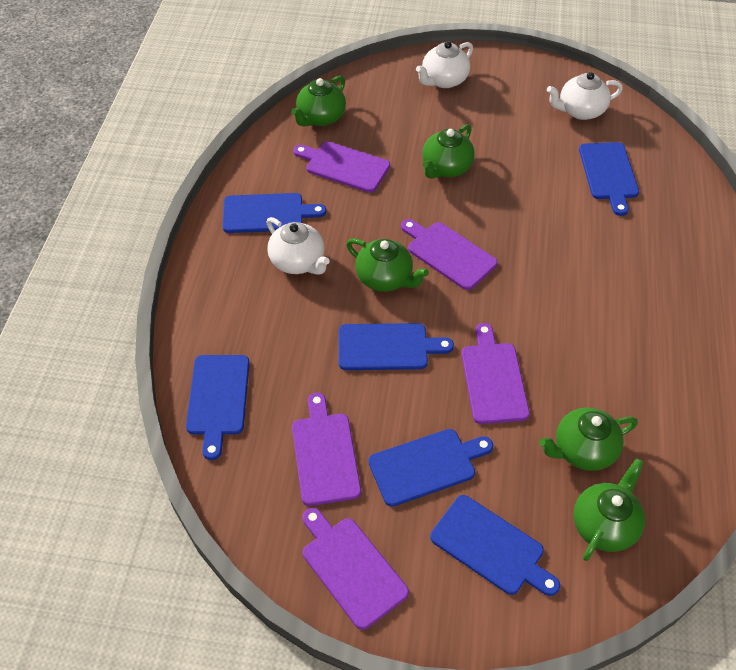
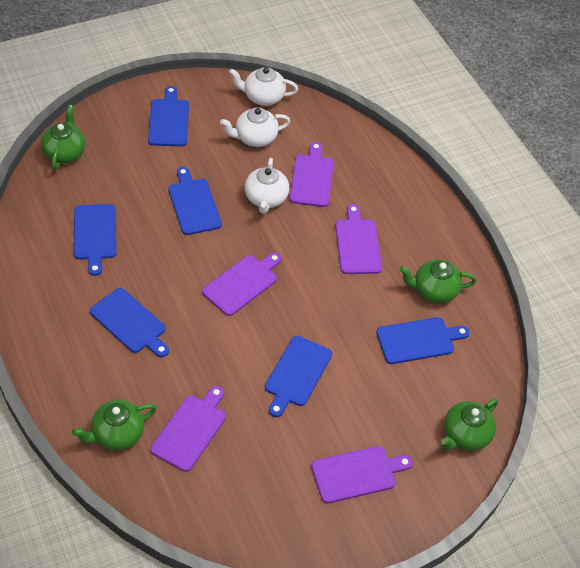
green teapot: [291,76,346,127] [346,238,429,292] [422,124,475,179] [539,408,638,471] [573,458,645,561] = 5 -> [40,105,85,170] [72,400,157,450] [399,259,476,303] [441,399,498,451] = 4

